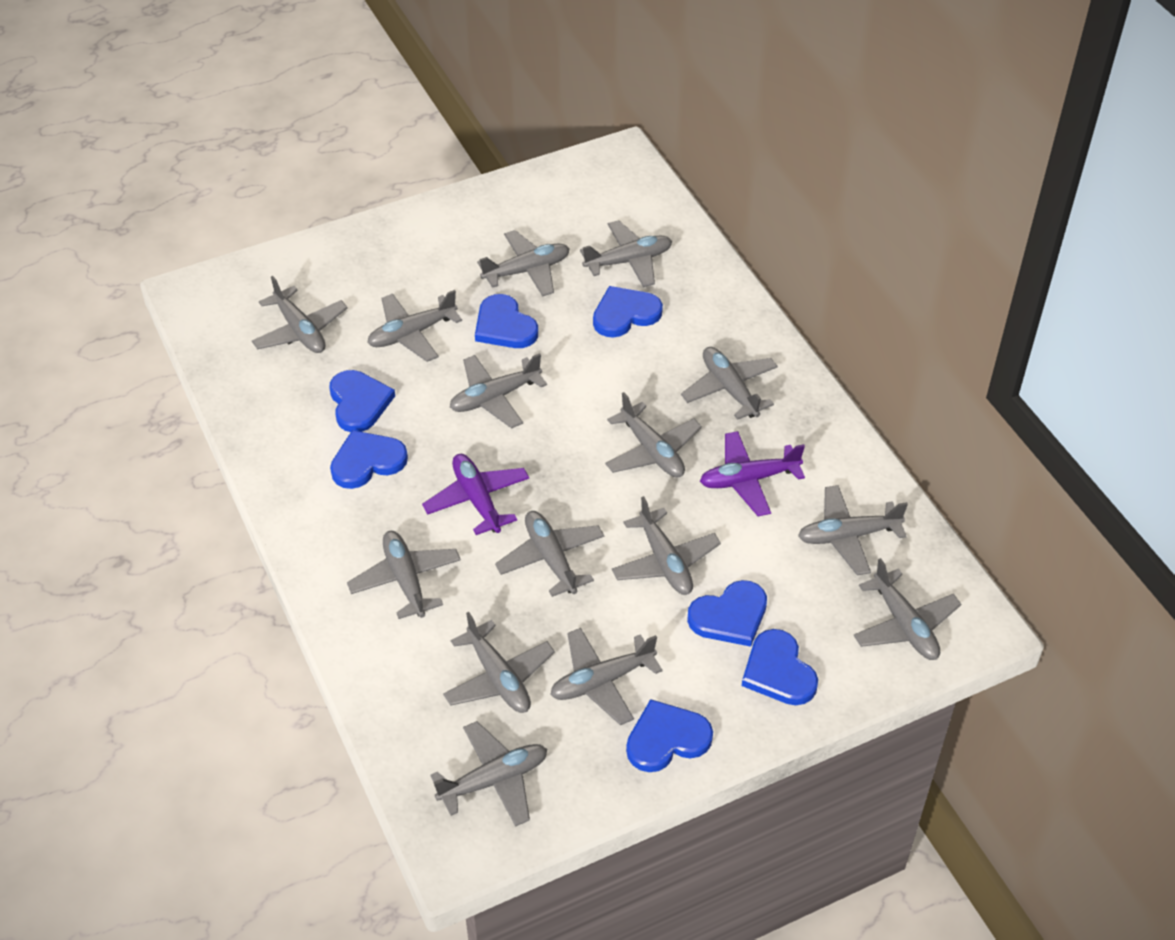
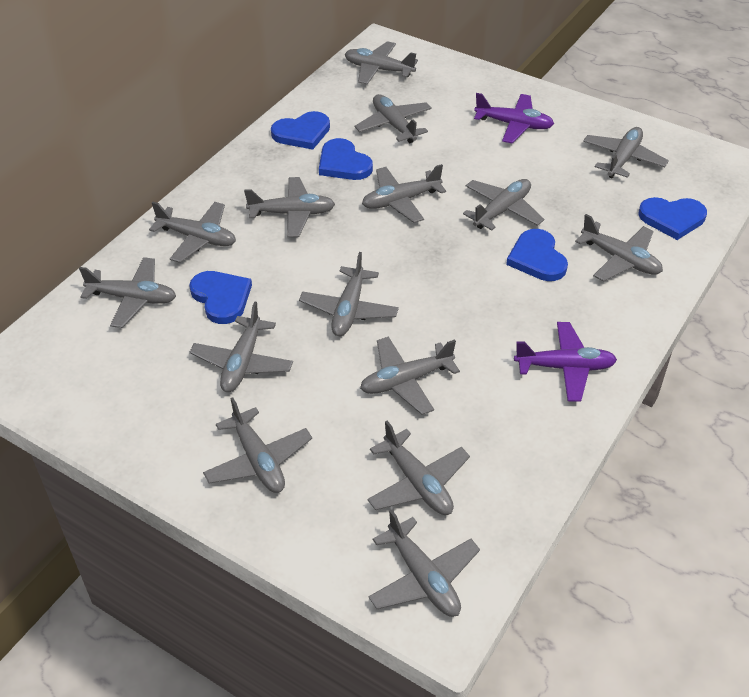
blue heart: [329,370,395,432] [330,430,408,489] [475,294,538,348] [593,286,663,338] [626,699,713,772] [687,580,767,647] [742,629,818,705] = 7 -> [189,271,252,324] [271,111,330,150] [319,138,373,180] [506,229,568,281] [638,197,707,240] = 5

